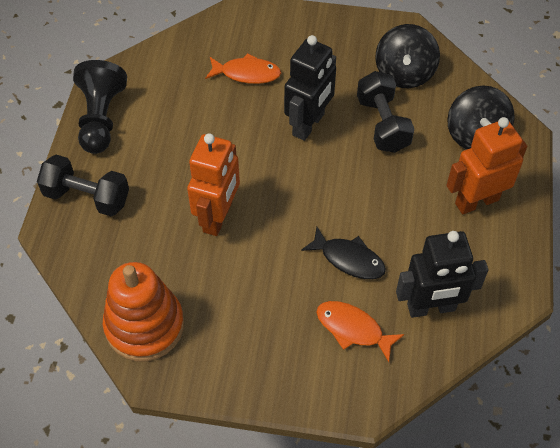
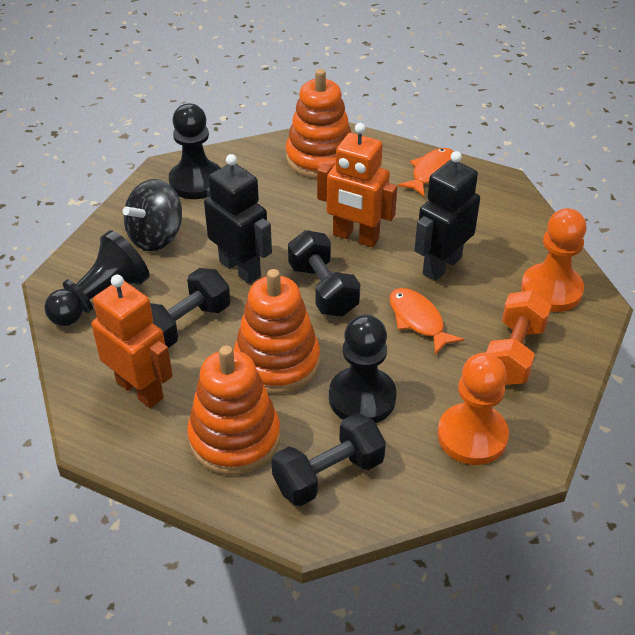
black dumbbell: [37,155,129,216] [357,71,414,153] = 2 -> [150,268,230,348] [271,413,386,506] [288,230,360,317] = 3
black fish: [301,227,386,279] = 1 -> none = 0
black pawn: [73,60,127,154] = 1 -> [44,230,150,326] [168,103,220,199] [329,315,397,423] = 3
black spinning top: [375,24,440,88] [447,86,515,149] = 2 -> [123,179,182,251] = 1
orange dumbbell: none = 0 -> [486,290,552,385] = 1
orange pawn: none = 0 -> [437,353,509,465] [521,208,587,312] = 2
orange stacking toy: [103,262,184,361] = 1 -> [187,345,280,475] [234,269,320,394] [286,69,352,179] = 3

